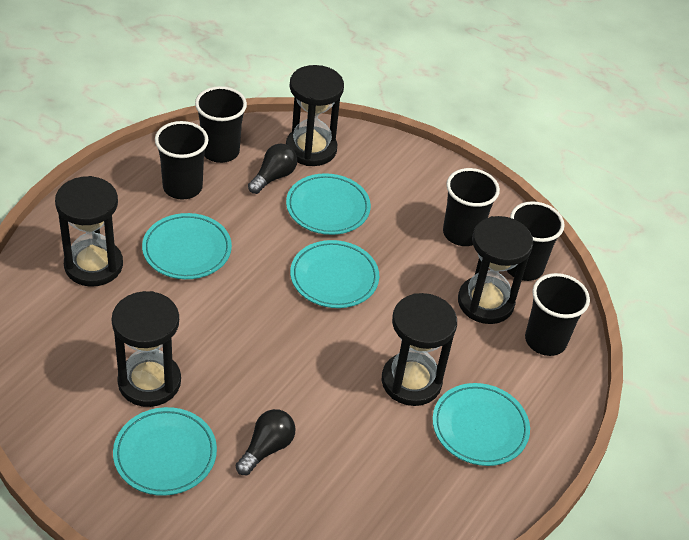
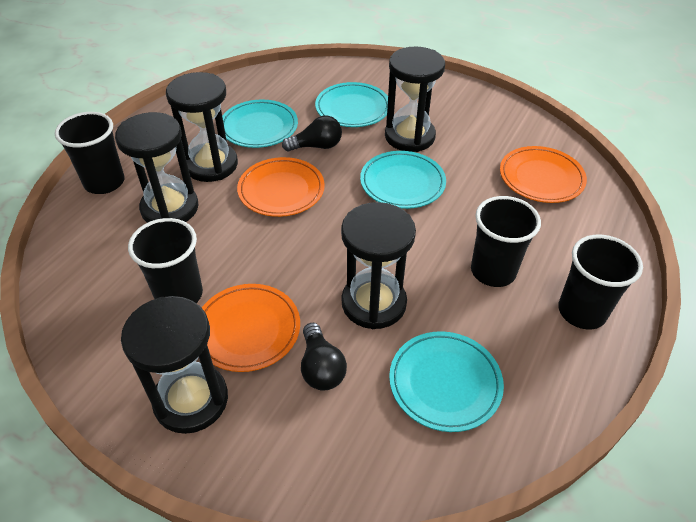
black cup: [155,121,209,200] [195,86,247,163] [443,168,500,246] [507,201,565,281] [525,273,590,356] = 5 -> [55,112,125,194] [128,218,203,303] [471,196,541,287] [558,235,643,330] = 4
orange plate: none = 0 -> [202,284,300,372] [237,157,325,217] [500,146,587,203] = 3
turquoise plate: [113,407,217,496] [142,213,232,279] [286,173,371,235] [290,240,379,308] [433,383,530,466] = 5 -> [222,100,298,148] [315,82,388,127] [360,151,446,209] [389,331,504,432] = 4

